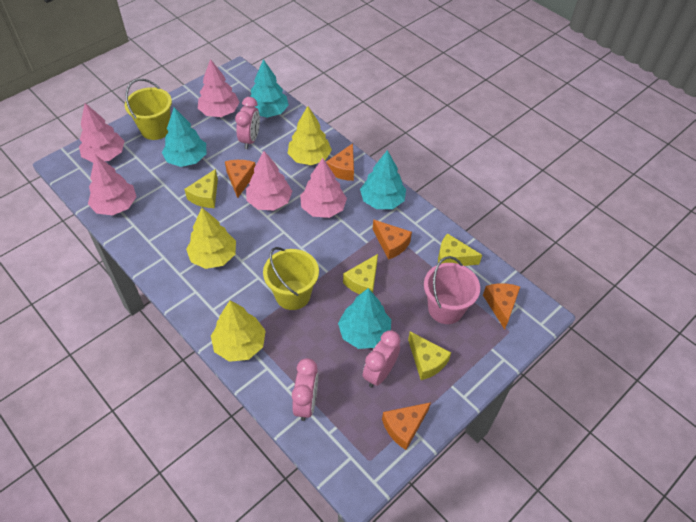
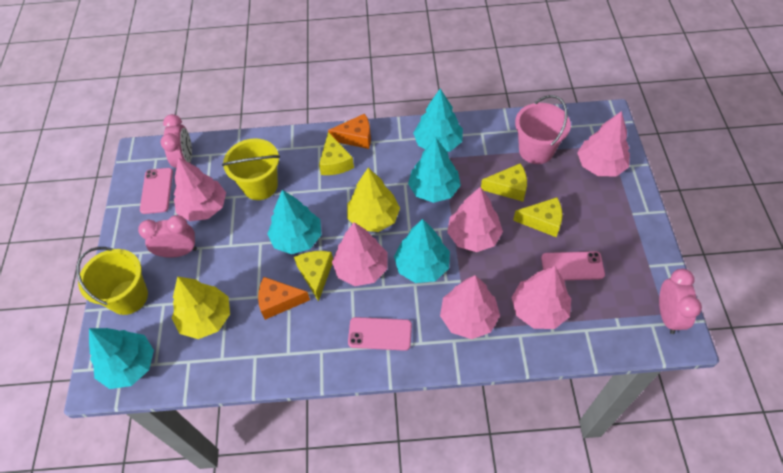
orange cheese: [225,160,256,198] [326,143,354,181] [373,219,412,260] [382,402,431,450] [483,283,520,330] = 5 -> [258,277,310,320] [328,114,371,149] = 2
pink phone: none = 0 -> [140,168,173,214] [348,317,412,351] [541,251,605,280] = 3
pink tree: [79,103,125,162] [88,155,137,215] [198,59,240,117] [246,151,292,210] [300,158,347,218] = 5 -> [174,157,226,221] [332,222,387,286] [440,275,500,339] [447,187,503,252] [511,266,571,329] [577,111,630,176] = 6
turquoise tree: [162,107,207,167] [250,59,289,118] [338,288,391,349] [360,150,406,209] = 4 -> [89,328,154,389] [267,190,322,254] [394,219,450,283] [408,137,461,203] [413,89,463,152] = 5
yellow tree: [186,208,236,269] [211,300,266,362] [287,106,332,165] = 3 -> [172,276,230,339] [347,168,400,232] = 2

